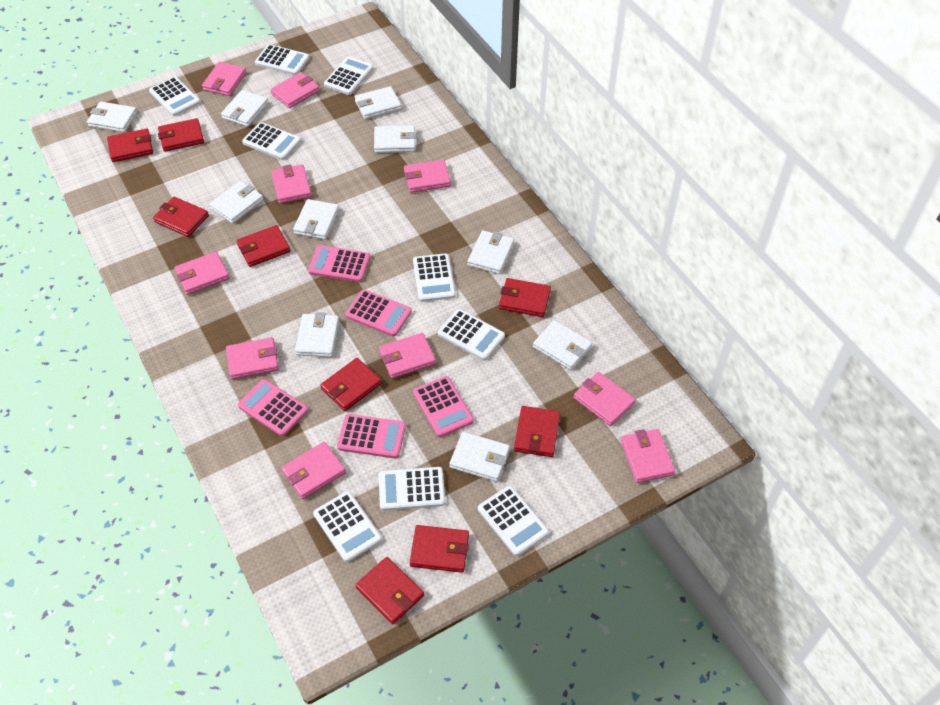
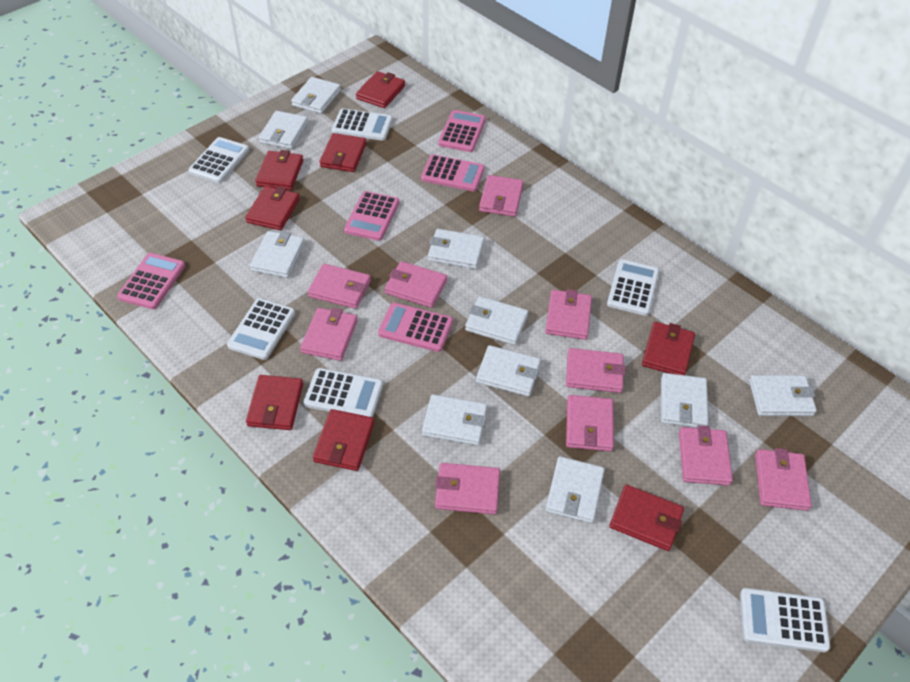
red wallet: [107,129,153,162] [153,197,209,237] [158,118,204,152] [236,225,290,267] [320,358,382,411] [355,557,424,624] [410,525,469,573] [499,278,551,317] [514,406,560,457] = 9 -> [245,186,300,230] [246,375,303,430] [255,150,303,190] [313,409,374,471] [320,133,366,172] [356,71,405,108] [609,485,684,551] [642,322,695,375] = 8
white calculator: [149,77,200,116] [242,122,301,160] [255,44,310,75] [313,491,382,562] [324,57,374,95] [379,467,445,511] [413,253,456,302] [438,309,505,361] [478,486,549,556] = 9 -> [188,137,249,183] [227,298,295,360] [304,368,383,417] [332,109,393,141] [607,259,659,316] [740,588,830,652] = 6

